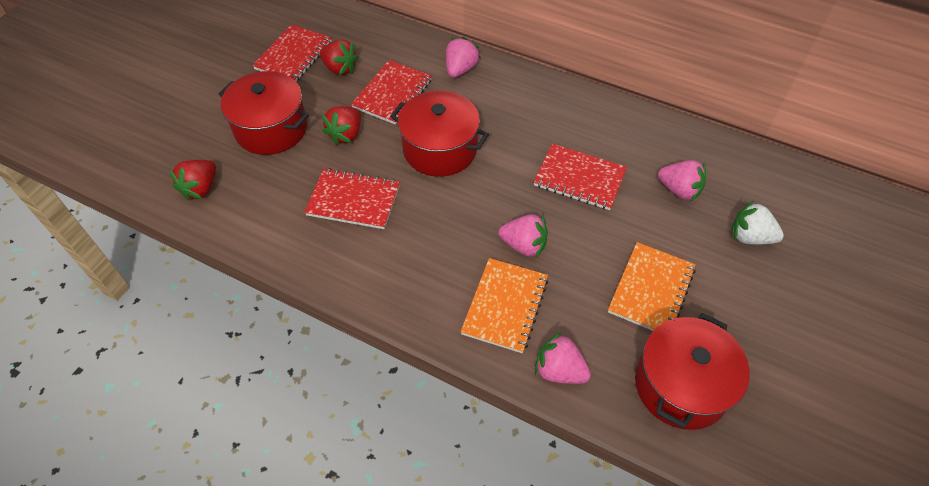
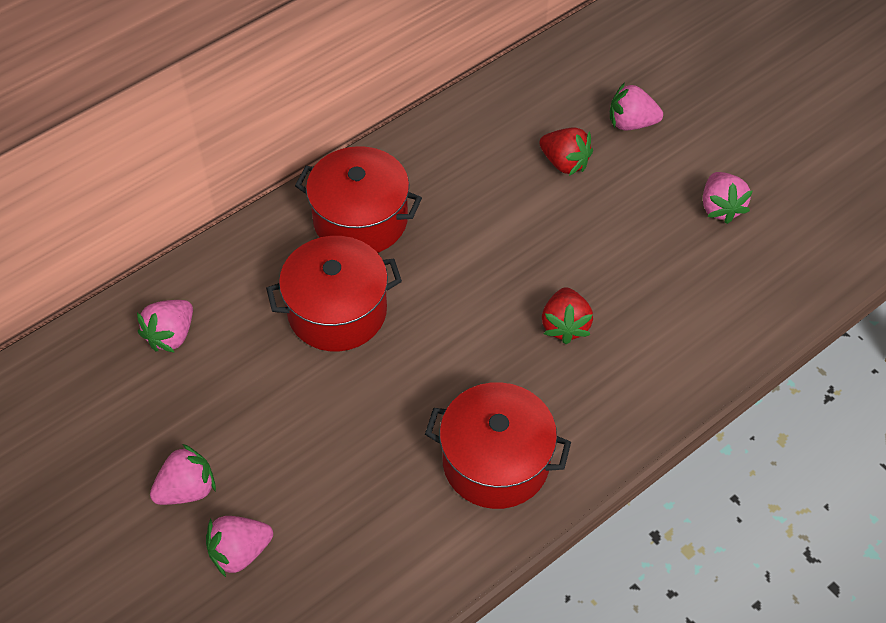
orange notebook: [461,258,548,353] [608,242,696,331] = 2 -> none = 0
pink strawberry: [446,37,481,78] [498,214,548,258] [535,332,591,384] [658,160,706,201] = 4 -> [137,300,193,353] [150,444,216,505] [206,516,273,577] [610,82,663,130] [703,172,753,224] = 5
red notebook: [252,24,332,81] [305,168,400,229] [351,60,432,125] [534,144,627,210] = 4 -> none = 0
red strawberry: [169,160,216,201] [319,39,359,76] [322,106,361,145] = 3 -> [539,128,593,176] [542,287,593,344] = 2
white strawberry: [731,201,784,245] = 1 -> none = 0

